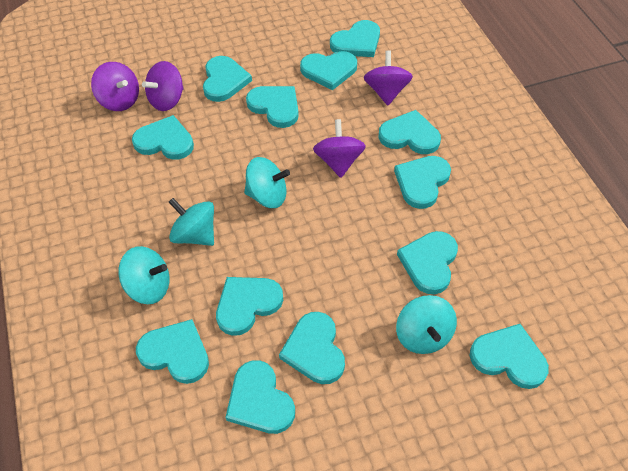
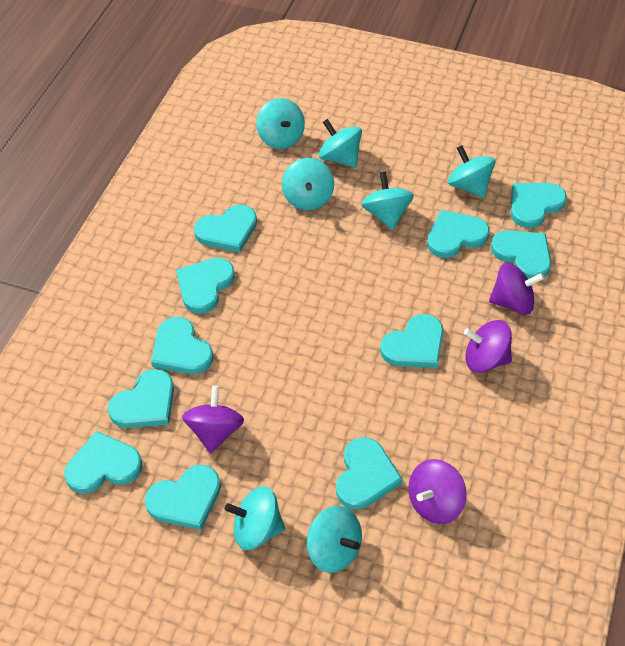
turquoise heart: [132,115,194,160] [136,319,209,384] [203,56,252,102] [216,277,283,336] [225,360,295,434] [246,86,299,128] [279,312,345,384] [300,51,357,90] [330,20,380,57] [379,110,441,154] [394,156,451,209] [397,231,458,294] [470,324,549,389] = 13 -> [64,431,142,494] [108,369,174,428] [145,465,221,530] [151,317,213,374] [176,258,235,314] [194,205,257,252] [336,437,403,509] [380,314,443,368] [427,210,490,258] [491,230,551,279] [511,183,567,228] = 11
turquoise spinning top: [118,246,170,304] [169,198,214,246] [244,157,290,208] [396,295,457,354] = 4 -> [225,486,285,550] [256,98,305,149] [282,158,334,210] [307,506,362,573] [319,119,362,167] [361,172,414,230] [448,145,495,198] = 7

